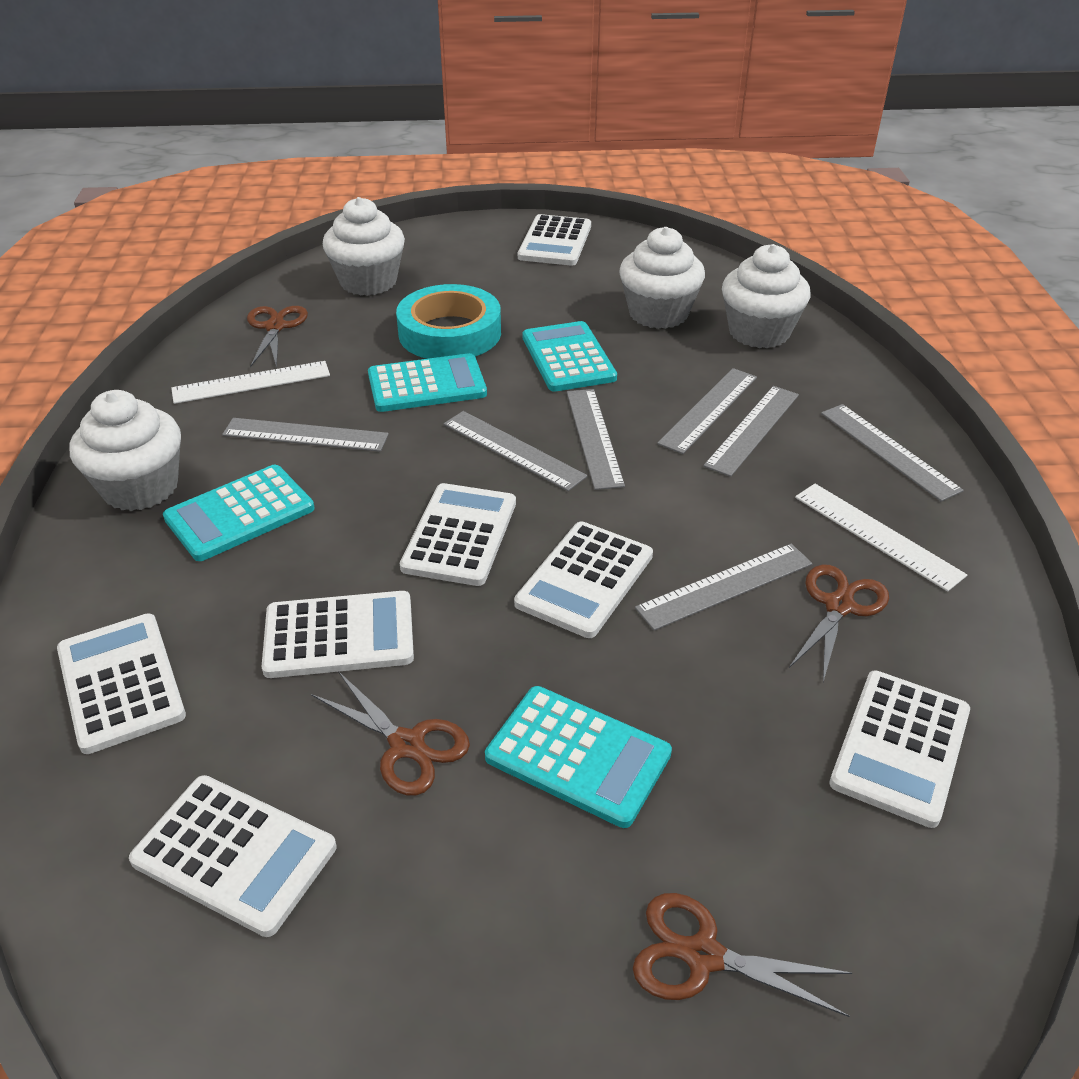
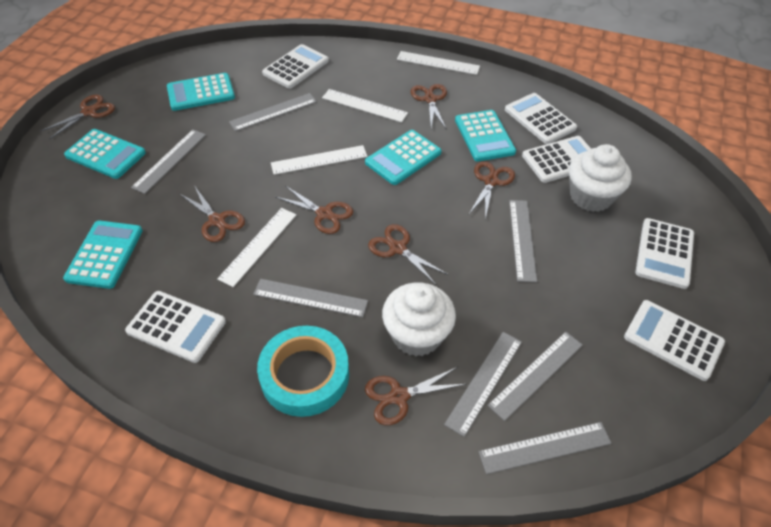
brown scissors: [247,306,308,368] [311,671,470,796] [633,893,852,1017] [789,564,889,682] = 4 -> [40,95,115,139] [180,185,245,242] [276,186,353,234] [365,367,466,425] [368,224,448,285] [411,84,447,128] [469,161,515,220] = 7
turquoise calculator: [163,465,315,561] [368,353,487,412] [485,686,672,828] [523,321,617,392] = 4 -> [63,220,143,289] [64,129,146,179] [167,73,235,111] [365,130,442,185] [455,110,516,162] = 5
white calculator: [57,613,186,754] [129,775,336,937] [262,591,414,678] [400,483,516,586] [514,521,653,638] [518,214,591,266] [829,670,970,828] = 7 -> [125,291,226,363] [262,44,329,89] [505,93,577,144] [522,136,591,183] [624,300,725,381] [635,218,694,289] = 6
white cupcake: [70,390,181,511] [323,197,405,296] [619,227,705,329] [722,244,811,348] = 4 -> [382,283,456,356] [569,144,632,212] = 2
white ruler: [171,361,330,404] [795,484,967,592] = 2 -> [217,208,296,287] [271,145,368,175] [322,89,408,122] [397,51,480,75] = 4

